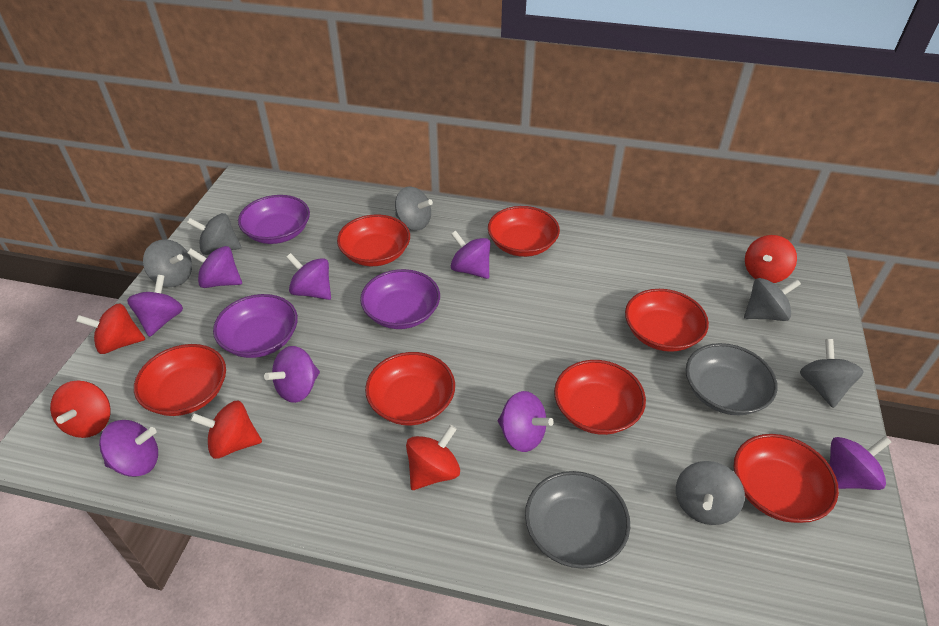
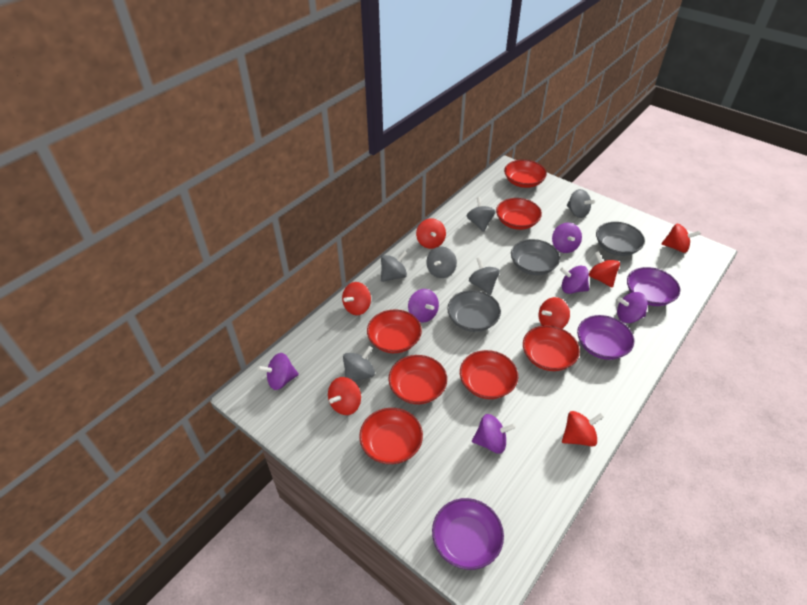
grey bowl: [525,471,630,569] [686,343,777,415] = 2 -> [447,290,501,332] [511,239,560,275] [596,222,645,256] = 3
purple spinning top: [99,420,158,477] [127,275,183,337] [187,246,242,288] [264,346,320,403] [286,253,331,300] [451,231,490,279] [498,391,554,452] [829,436,891,490] = 8 -> [257,353,299,390] [408,289,439,323] [472,414,516,454] [552,223,582,253] [560,266,589,294] [617,292,648,323] = 6
red spinning top: [50,380,111,438] [76,303,145,354] [190,401,262,459] [406,425,460,490] [745,235,797,283] = 5 -> [328,377,361,415] [342,282,371,315] [416,218,446,249] [539,297,570,329] [562,411,604,447] [589,251,620,288] [662,224,701,253] = 7

